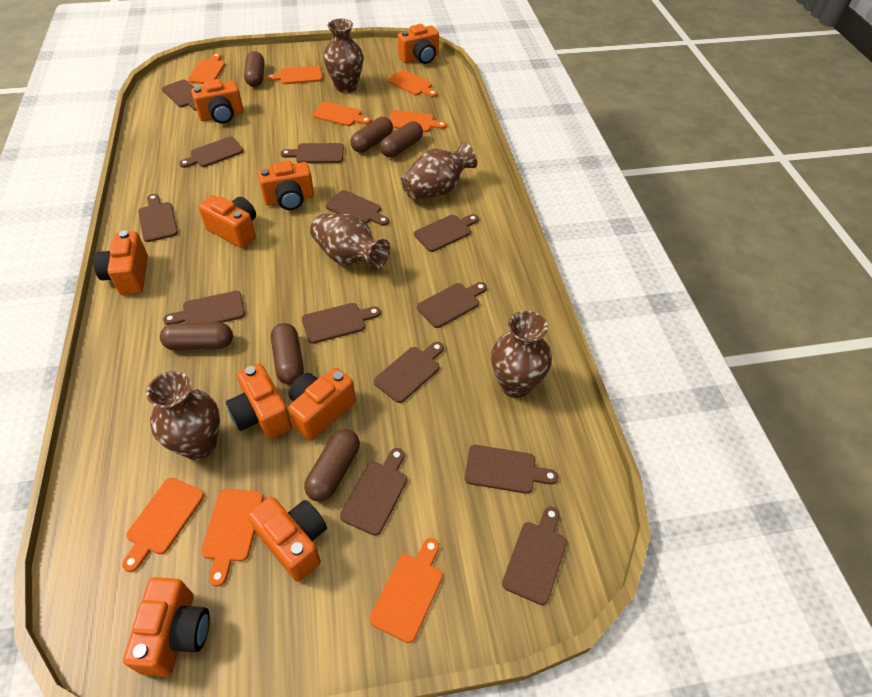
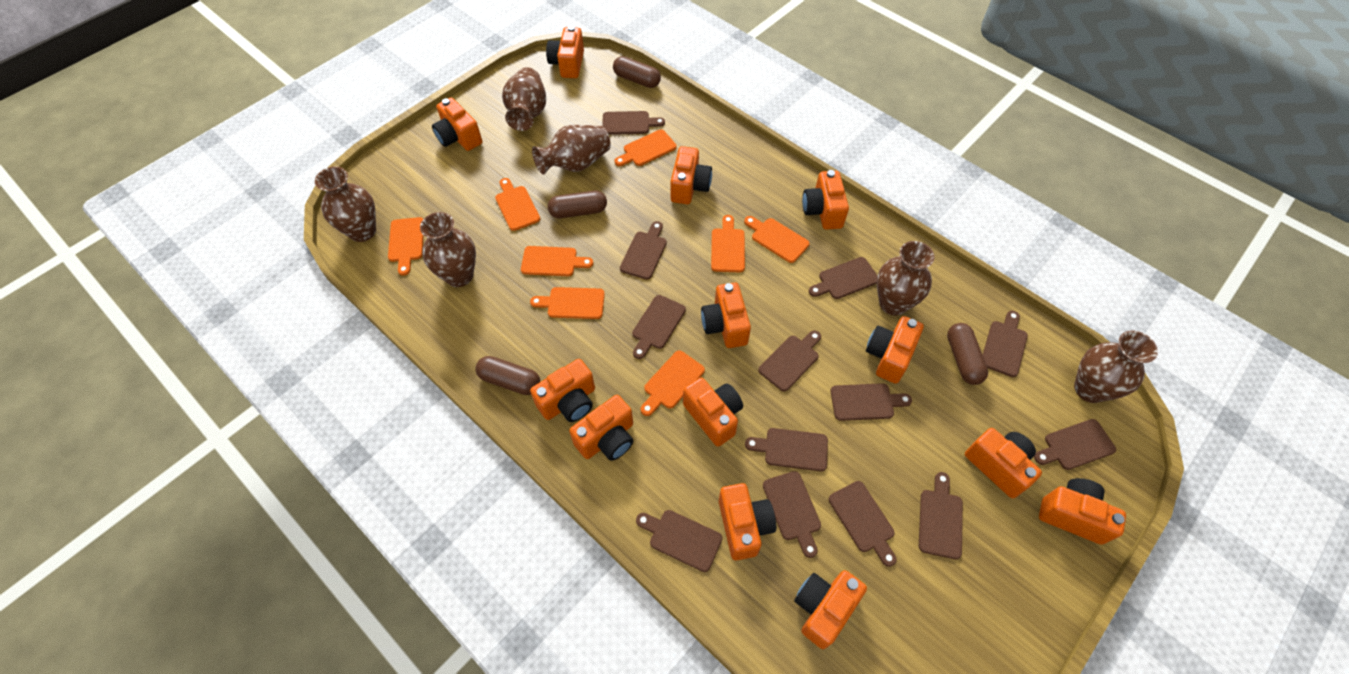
brown capsule: [160,322,233,350] [244,51,264,87] [271,323,304,385] [304,429,360,502] [350,117,393,153] [380,121,423,157] = 6 -> [476,356,540,395] [548,191,607,218] [613,56,661,88] [947,323,988,385] = 4
brown vase: [146,371,220,460] [310,214,390,270] [323,19,363,93] [401,142,477,200] [491,311,552,398] = 5 -> [315,166,376,242] [420,212,476,287] [502,67,546,131] [532,125,611,175] [877,241,934,316] [1074,330,1158,403] = 6
orange camera: [93,230,148,295] [123,577,210,677] [191,79,244,124] [198,195,256,248] [226,363,292,439] [248,496,327,582] [258,161,314,210] [288,368,356,441] [398,24,439,64] = 9 -> [432,97,482,151] [530,359,595,422] [546,26,584,78] [569,395,633,461] [670,146,712,204] [683,377,743,447] [701,282,751,348] [719,483,776,560] [794,570,867,649] [802,170,849,230] [866,316,924,384] [965,428,1042,498] [1039,478,1126,545] = 13

